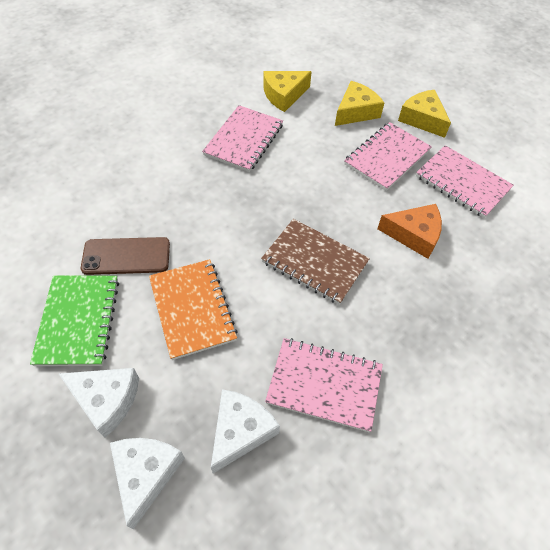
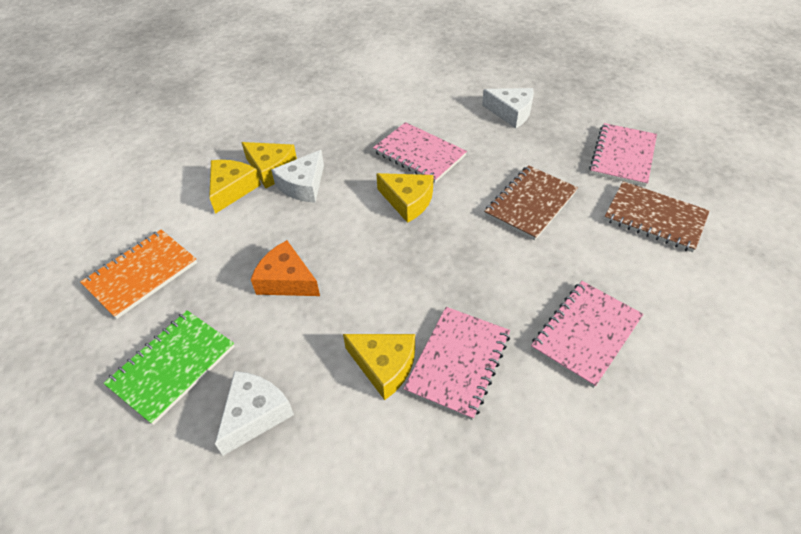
brown notebook: [261,219,370,305] = 1 -> [484,165,578,240] [604,181,710,252] = 2
brown phone: [81,237,170,275] = 1 -> none = 0
yellow cheese: [263,71,312,112] [335,81,384,126] [398,90,451,138] = 3 -> [209,160,261,214] [241,142,297,188] [343,334,415,400] [376,173,434,223] = 4

